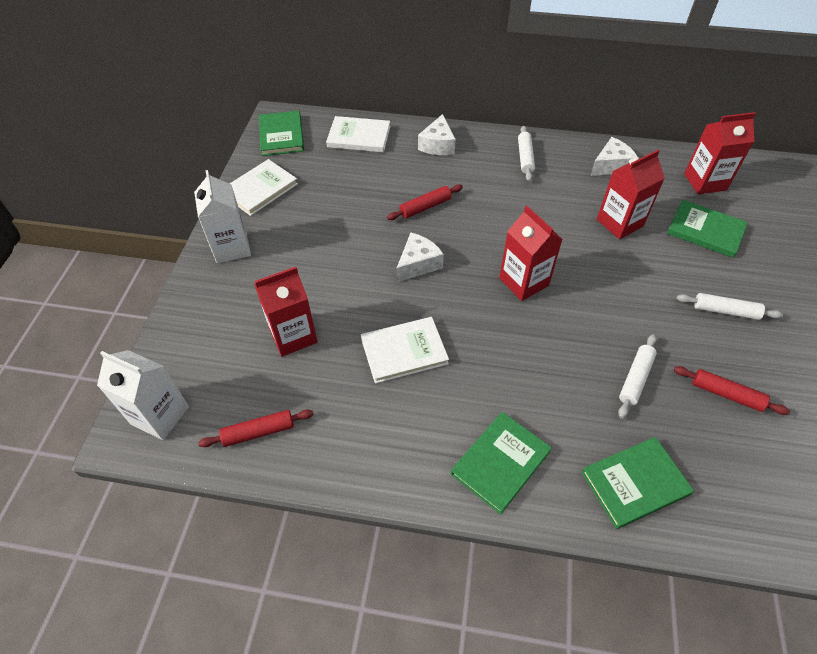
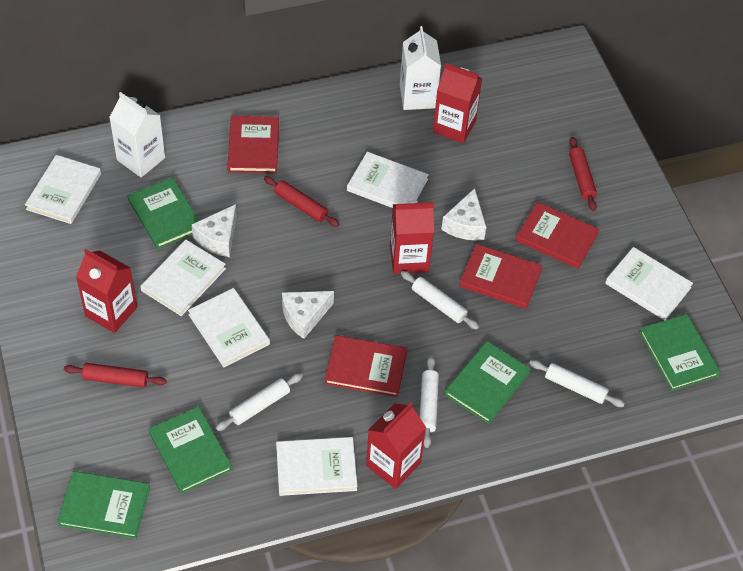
green book: [259,111,304,156] [451,412,552,515] [581,437,694,529] [667,200,748,258] = 4 -> [57,471,150,539] [128,177,200,249] [149,406,232,494] [445,341,531,424] [639,314,720,391] = 5
red book: none = 0 -> [227,116,279,173] [325,335,407,397] [459,244,543,309] [515,202,600,269] = 4
white book: [230,159,298,216] [326,116,391,152] [361,317,449,384] = 3 -> [25,155,101,224] [140,240,226,316] [188,288,270,367] [276,437,357,496] [347,152,429,208] [605,247,693,320] = 6
white rolling pin: [518,126,535,181] [618,334,657,419] [676,293,783,320] = 3 -> [216,373,303,431] [401,271,479,330] [420,356,439,448] [529,360,625,407] = 4

